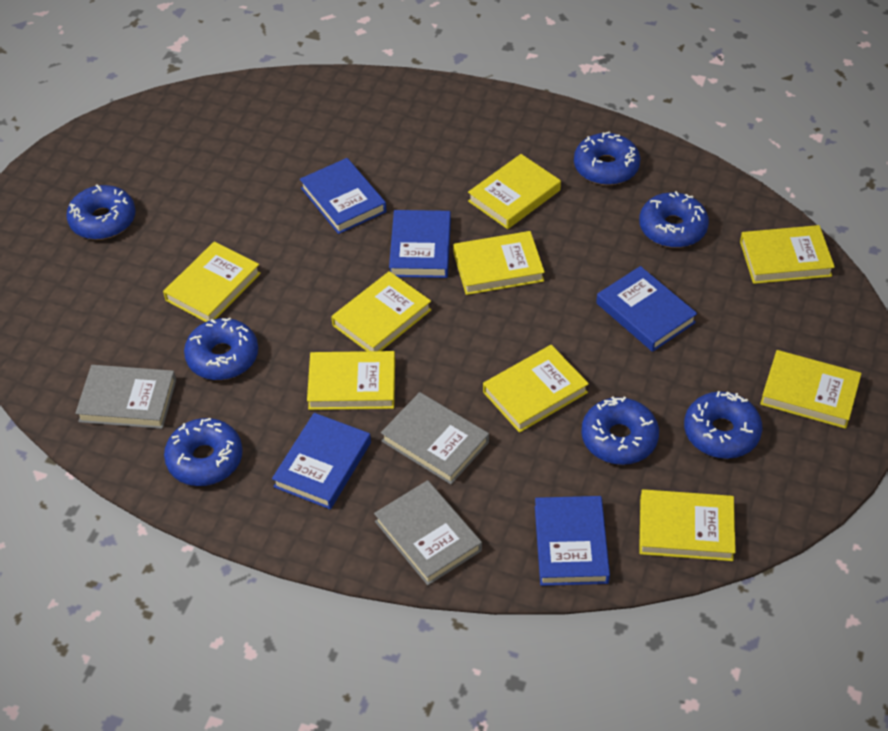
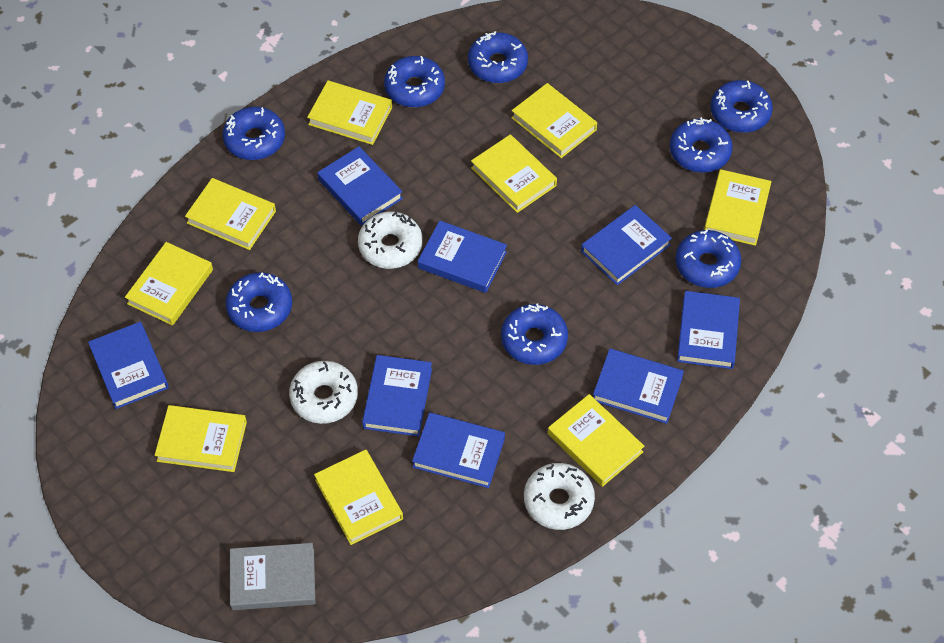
blue book: [272,413,371,509] [300,158,387,234] [389,210,451,278] [535,496,610,586] [596,266,697,352] = 5 -> [88,322,169,409] [317,146,403,226] [362,355,432,437] [412,413,505,488] [418,220,507,293] [581,205,672,285] [593,349,684,424] [677,291,740,369] = 8
blue donut: [66,184,136,240] [164,418,243,486] [184,318,258,380] [574,132,640,185] [581,396,659,465] [639,191,709,248] [684,391,762,459] = 7 -> [222,107,285,160] [226,272,292,332] [384,56,445,107] [468,31,528,83] [501,304,568,365] [670,117,733,173] [675,229,741,288] [711,80,773,133] = 8
grey book: [75,365,176,429] [374,480,482,585] [381,392,489,484] = 3 -> [230,543,315,610] = 1
white donut: none = 0 -> [289,361,358,424] [358,212,422,269] [524,463,595,530] = 3

